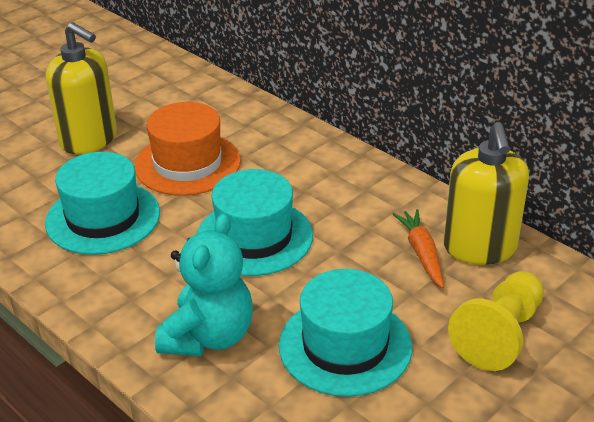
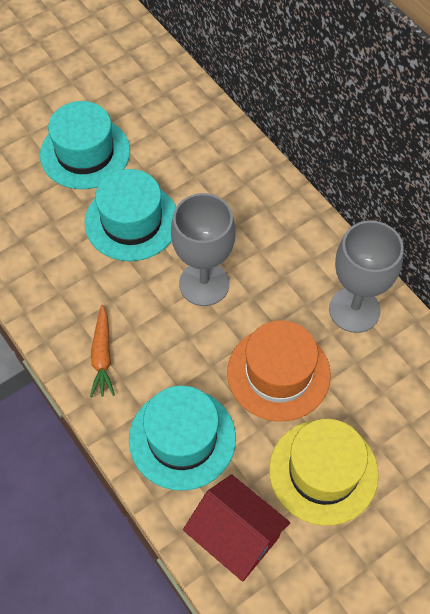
grey goblet: none = 0 -> [171,193,236,306] [329,221,404,333] = 2
red house: none = 0 -> [183,474,290,581] = 1
turquoise teddy bear: [155,213,253,356] = 1 -> none = 0
yellow hat: none = 0 -> [269,419,379,526] = 1
yellow pawn: [448,271,544,371] = 1 -> none = 0
yellow soap dispenser: [46,22,117,154] [444,122,529,265] = 2 -> none = 0

